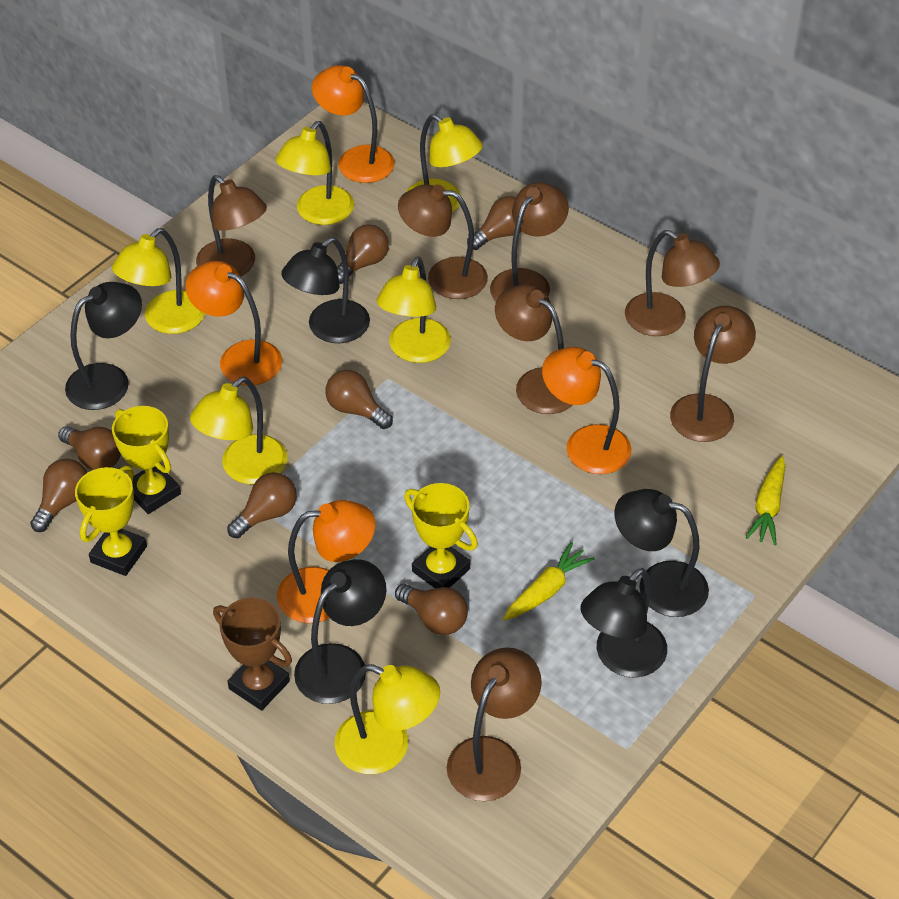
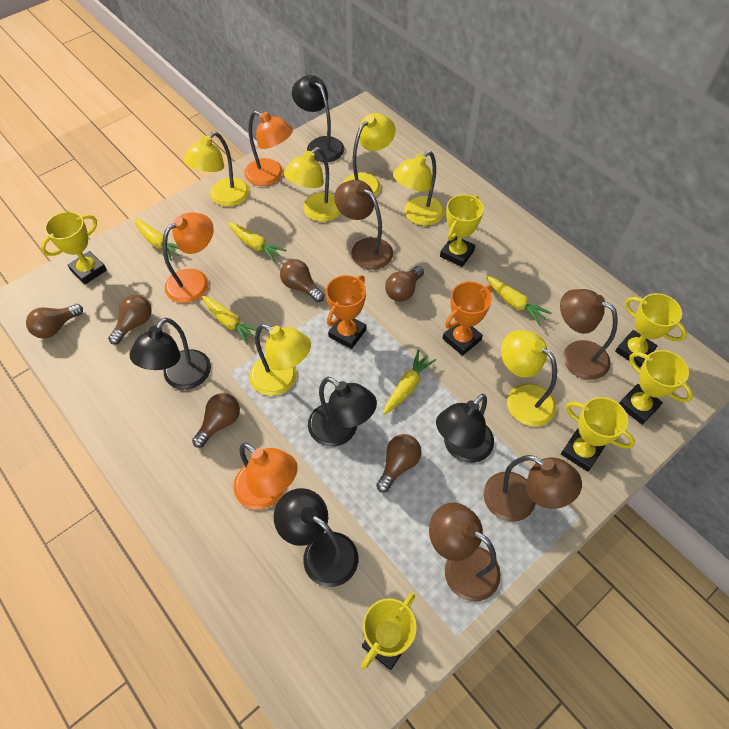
brown lamp: [196,175,267,277] [398,184,488,299] [447,647,542,801] [490,182,569,301] [495,284,572,414] [625,230,720,336] [670,306,756,442] = 7 -> [334,180,393,270] [429,503,501,602] [483,455,582,522] [560,289,618,380] = 4
brown light bulb: [30,459,87,532] [58,426,121,470] [227,472,297,538] [325,370,393,429] [337,224,389,284] [395,584,468,635] [467,196,522,250] = 7 -> [26,304,83,339] [108,295,152,345] [192,393,240,448] [280,259,324,302] [376,434,422,493] [385,266,424,302] = 6
brown trophy: [213,597,292,711] = 1 -> none = 0
orange lamp: [185,261,282,385] [277,500,376,623] [312,65,395,183] [542,347,632,474] = 4 -> [163,212,214,303] [233,443,298,510] [244,111,293,186] = 3
orange trophy: none = 0 -> [326,275,366,349] [443,281,493,356] = 2
yellow carrot: [503,542,595,621] [746,456,786,545] = 2 -> [134,218,179,261] [202,296,262,345] [228,222,287,262] [383,350,436,415] [486,276,551,325] = 5
yellow trophy: [75,466,147,576] [112,406,181,514] [404,483,478,588] = 3 -> [41,211,107,284] [361,593,417,670] [440,194,484,267] [561,397,635,472] [615,293,687,368] [619,350,693,425] = 6

